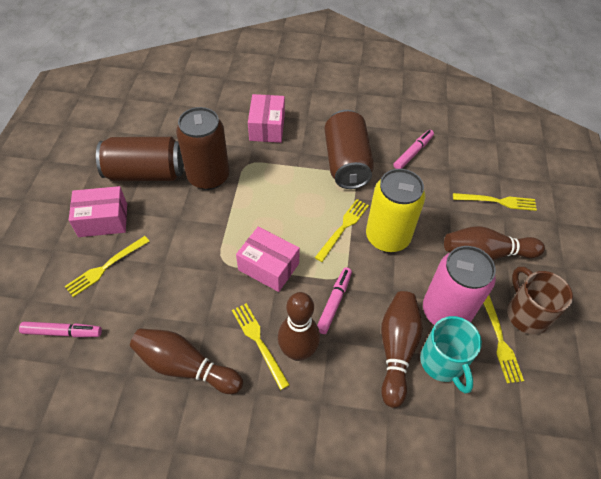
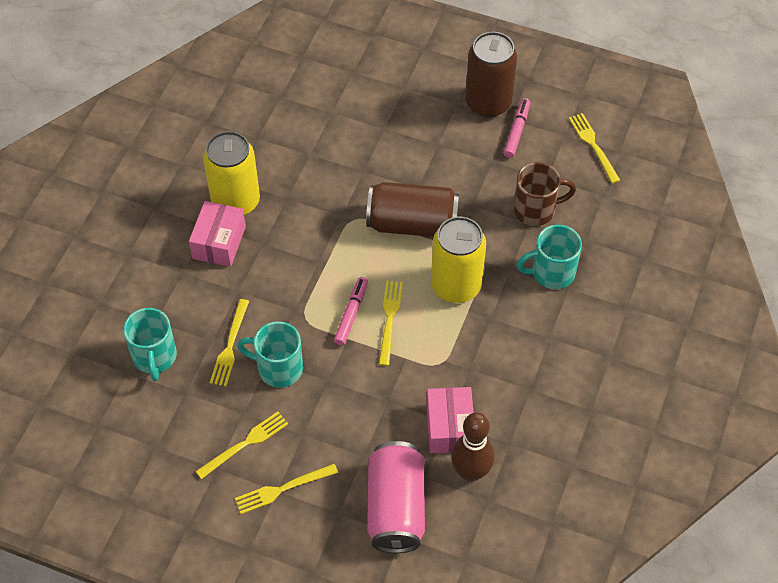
brown bowling pin: [130,328,243,394] [278,292,320,361] [381,291,423,408] [444,226,545,260] = 4 -> [451,412,494,482] = 1
brown can: [96,137,184,181] [176,107,229,190] [324,110,374,189] = 3 -> [366,182,459,237] [465,32,517,118] = 2
pink box: [69,186,127,237] [236,227,300,292] [248,94,285,143] = 3 -> [189,201,246,267] [426,387,474,453] = 2
pink marker: [19,322,102,337] [317,267,352,334] [393,130,434,169] = 3 -> [334,277,368,346] [504,98,530,158] = 2
turquoise mug: [420,316,482,394] = 1 -> [123,308,177,381] [237,321,303,388] [516,225,582,289] = 3
yellow can: [366,169,425,252] = 1 -> [203,131,260,215] [431,217,486,303] = 2

